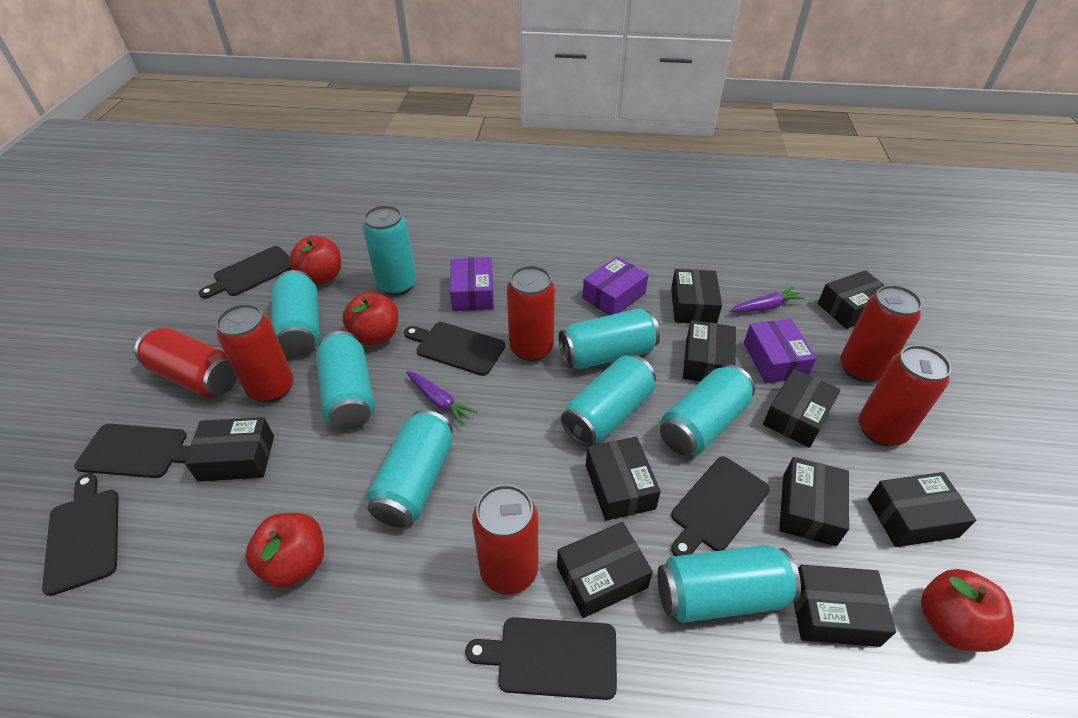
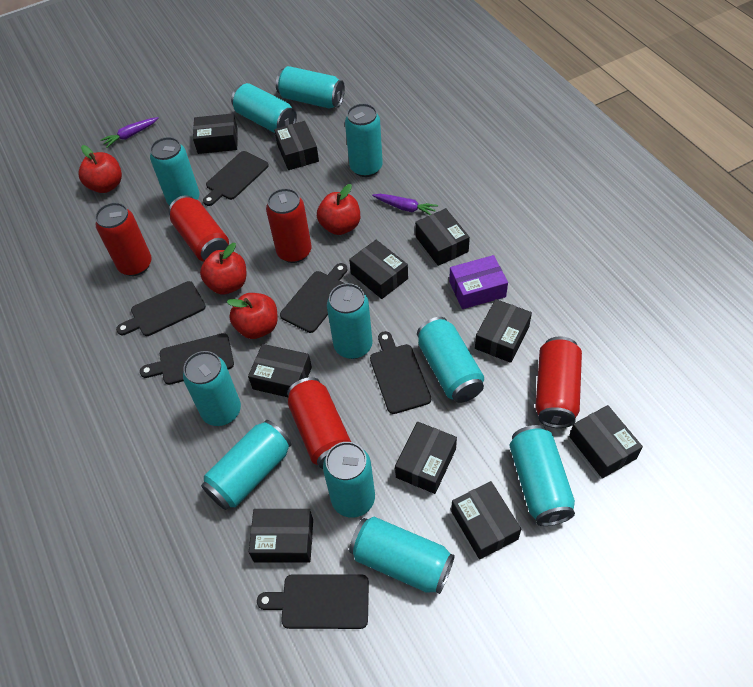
purple box: [450,257,494,311] [582,256,648,315] [744,319,817,383] = 3 -> [449,255,508,309] = 1
red can: [134,328,237,398] [216,304,293,403] [472,484,538,594] [507,266,555,361] [840,285,922,382] [859,345,951,446] = 6 -> [95,202,152,276] [169,195,229,262] [266,188,312,263] [287,377,351,469] [535,337,582,428] = 5
turquoise can: [271,270,320,356] [316,331,375,430] [363,205,416,296] [366,410,453,527] [559,308,660,369] [561,355,656,447] [658,545,801,623] [660,364,755,456] = 8 -> [150,137,200,205] [183,351,241,426] [201,420,291,510] [231,83,297,133] [276,66,345,108] [323,442,375,518] [327,283,373,359] [345,103,383,177] [349,517,455,594] [417,317,484,403] [509,425,575,526] = 11

